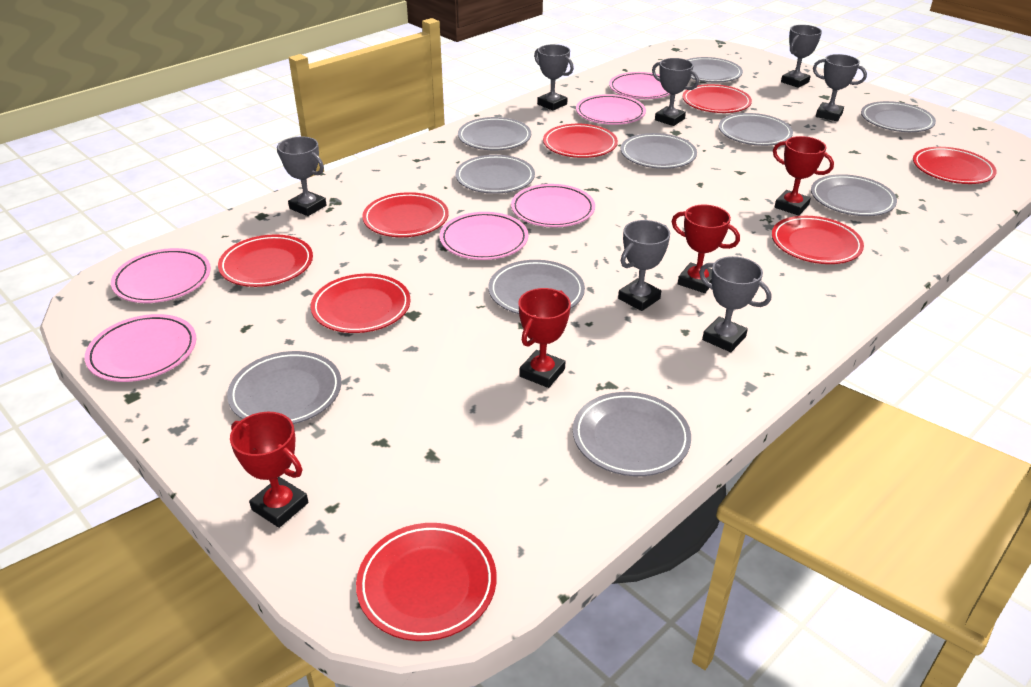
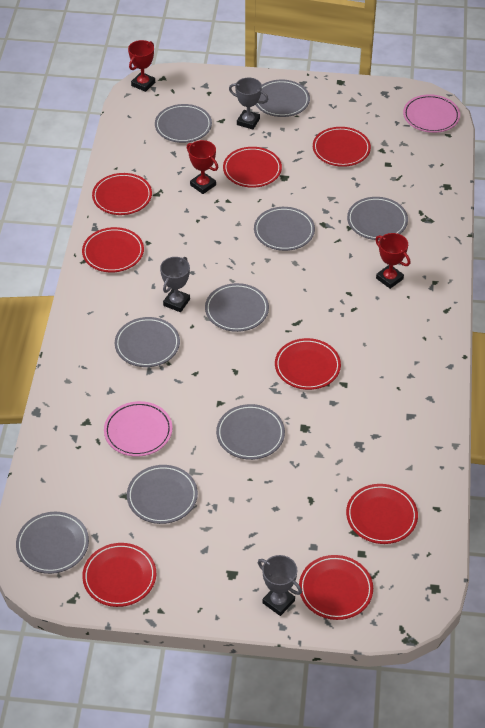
grey plate: [227,351,341,424] [455,155,535,194] [458,117,531,150] [488,260,585,314] [573,392,691,476] [621,133,697,169] [687,57,743,82] [719,113,793,146] [811,174,897,216] [861,101,936,132] = 10 -> [16,512,89,574] [115,317,180,367] [127,465,198,524] [155,104,212,143] [205,283,269,332] [216,404,285,460] [254,207,315,251] [256,80,310,117] [347,197,408,240] = 9
grey trophy: [277,136,326,216] [534,44,574,111] [618,220,670,311] [652,58,699,126] [699,256,771,352] [781,25,822,88] [813,54,867,121] = 7 -> [160,257,190,312] [229,78,268,130] [258,555,302,616] = 3
pink plate: [85,314,196,382] [111,248,211,303] [440,212,528,260] [511,184,595,227] [576,94,646,125] [609,72,670,99] = 6 -> [104,401,172,457] [403,94,460,133] = 2
red trophy: [230,412,308,528] [518,288,571,388] [671,205,740,293] [773,136,834,216] = 4 -> [128,40,155,92] [187,140,218,194] [375,233,410,289] = 3

